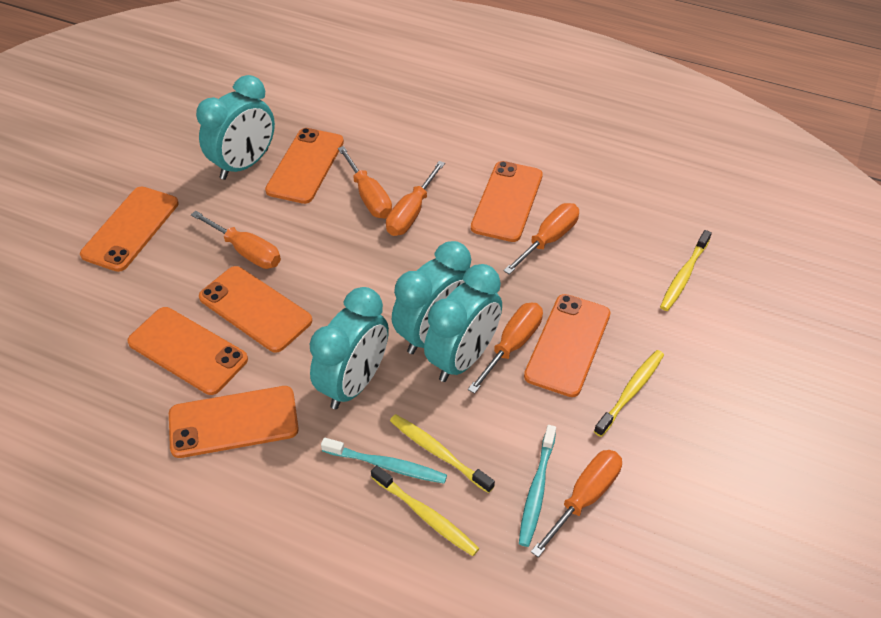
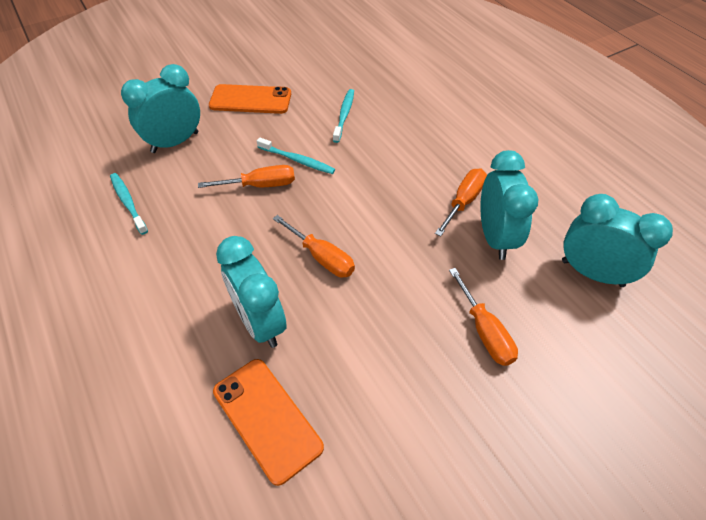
orange phone: [80,187,179,272] [127,307,248,395] [169,386,299,458] [199,266,312,353] [265,128,344,204] [471,161,543,242] [524,294,610,397] = 7 -> [209,84,291,114] [213,359,324,486] = 2
orange screwdriver: [191,211,281,269] [338,146,392,219] [386,161,445,236] [468,303,543,394] [503,203,579,275] [531,450,622,557] = 6 -> [198,165,295,188] [273,215,355,278] [435,169,487,236] [449,268,518,366] = 4
turquoise toothbrush: [321,438,447,484] [519,425,556,547] = 2 -> [110,173,148,235] [257,138,335,174] [333,89,354,143] = 3
yellow toothbrush: [371,465,479,556] [390,414,495,493] [594,350,664,437] [660,230,712,311] = 4 -> none = 0

